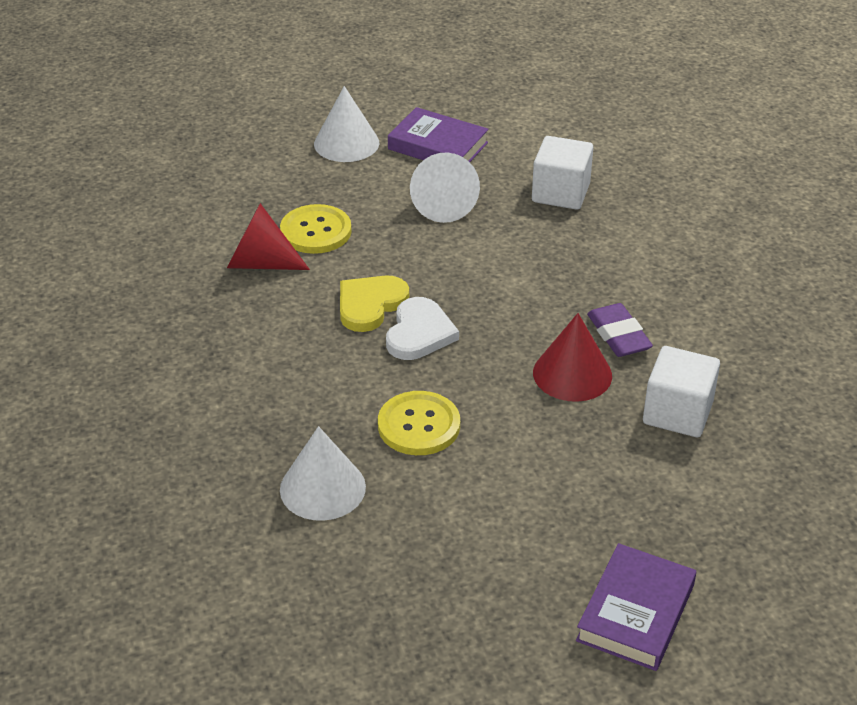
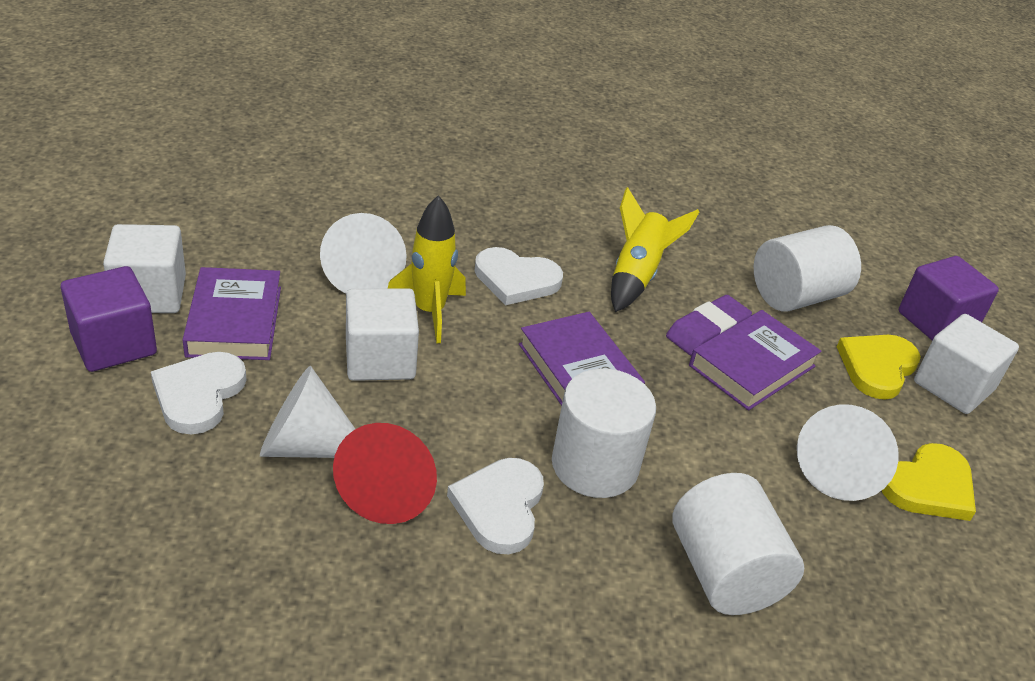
purple book: [388,107,489,162] [576,543,696,671] = 2 -> [183,267,281,360] [519,312,645,406] [689,310,821,411] = 3
purple cube: none = 0 -> [61,266,157,372] [899,256,999,340] = 2
red cone: [227,203,310,270] [533,313,612,402] = 2 -> [333,423,437,524] = 1
white cube: [532,136,593,210] [643,346,720,437] = 2 -> [103,224,186,313] [346,288,419,381] [914,314,1019,414] = 3
white cylinder: none = 0 -> [552,368,656,498] [672,473,804,615] [754,225,861,312] = 3
white heart: [386,297,459,360] = 1 -> [151,352,247,434] [447,458,544,554] [474,247,563,305] = 3
yellow button: [280,204,352,254] [378,391,460,455] = 2 -> none = 0
yellow heart: [340,276,409,332] = 1 -> [837,335,921,400] [882,443,976,521] = 2
yellow rocket: none = 0 -> [388,195,466,343] [611,187,699,312] = 2

